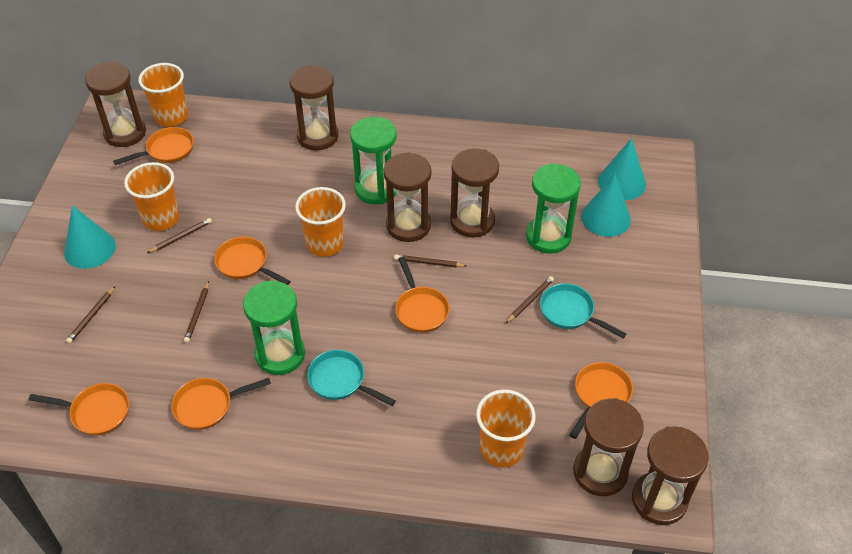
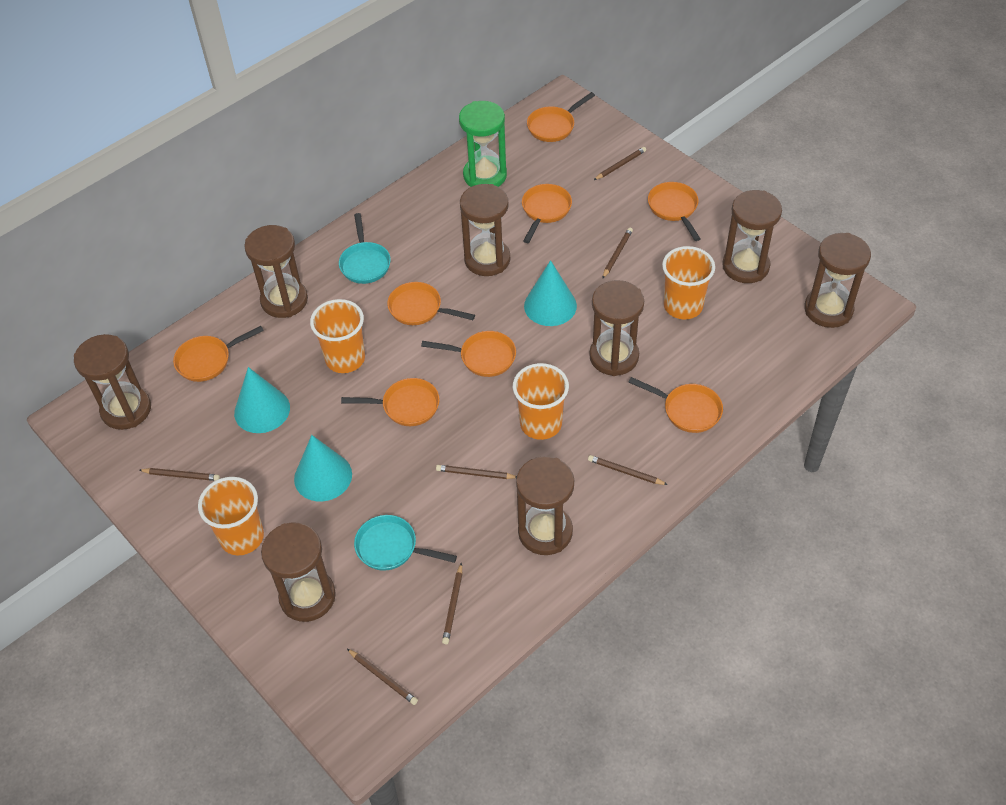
brown hourglass: [85,62,146,147] [290,65,339,150] [384,152,431,242] [450,148,499,238] [573,398,644,496] [632,426,709,525] = 6 -> [74,334,151,430] [244,225,308,318] [261,523,336,622] [460,184,510,276] [516,456,574,555] [589,280,644,376] [722,190,782,283] [804,233,871,328] = 8
brown pencil: [66,286,115,344] [147,218,212,253] [184,281,209,343] [394,255,467,267] [506,276,554,323] = 5 -> [139,468,220,481] [347,649,418,705] [436,465,517,479] [442,563,462,644] [588,455,668,485] [594,147,646,180] [602,228,633,279] = 7
green hourglass: [243,281,305,375] [350,117,397,204] [526,164,581,254] = 3 -> [459,101,507,187] = 1
orange pan: [28,383,129,436] [113,127,194,165] [171,378,271,430] [214,237,291,285] [395,257,450,333] [569,362,633,439] = 6 -> [173,326,264,382] [341,378,440,426] [387,282,475,325] [421,331,516,377] [522,184,572,243] [527,92,595,142] [628,377,723,433] [648,182,701,241] = 8

